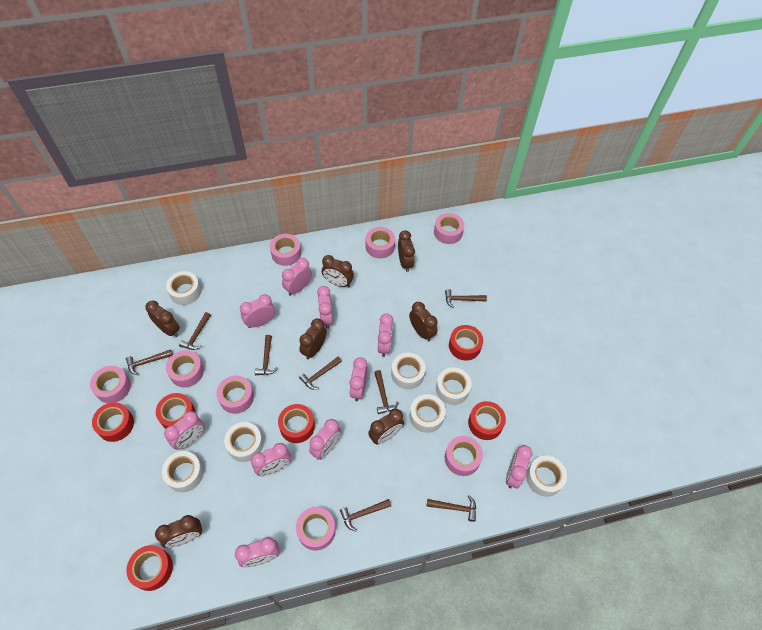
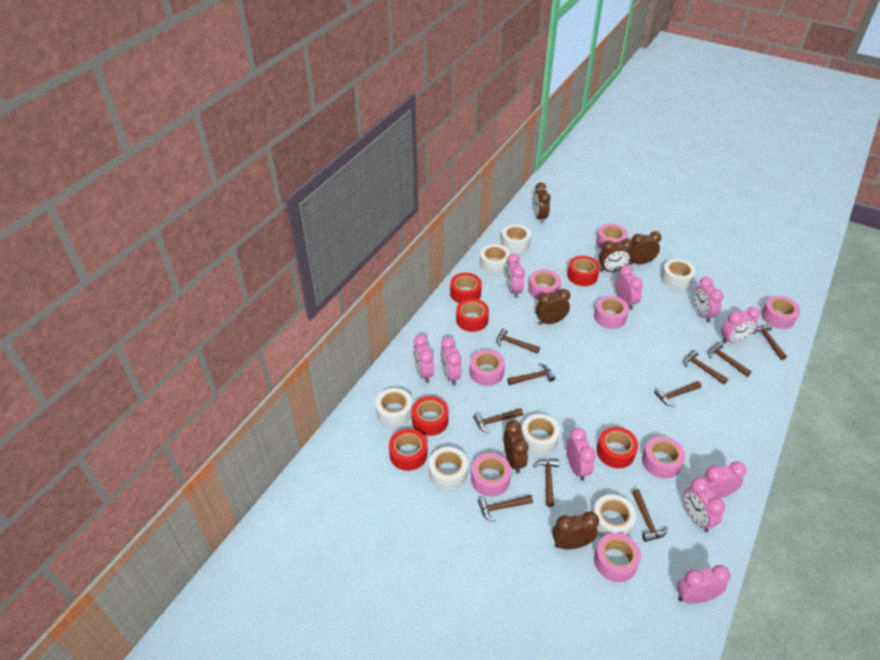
brown clock: [145,300,180,337] [155,515,202,548] [299,319,327,360] [322,255,354,288] [368,409,404,444] [398,230,415,272] [409,302,438,341] = 7 -> [504,420,528,473] [533,182,551,223] [536,289,570,325] [552,512,599,549] [599,239,633,272] [629,231,661,265] = 6
brown hammer: [126,349,173,375] [179,312,211,350] [255,335,278,375] [299,357,342,390] [340,499,391,531] [374,370,399,414] [427,495,476,522] [445,289,487,308] = 8 -> [473,408,523,433] [478,495,533,522] [496,328,540,354] [507,363,555,385] [533,459,559,507] [632,489,668,542] [654,381,701,407] [684,350,728,384] [708,342,752,377] [752,324,787,360] = 10

